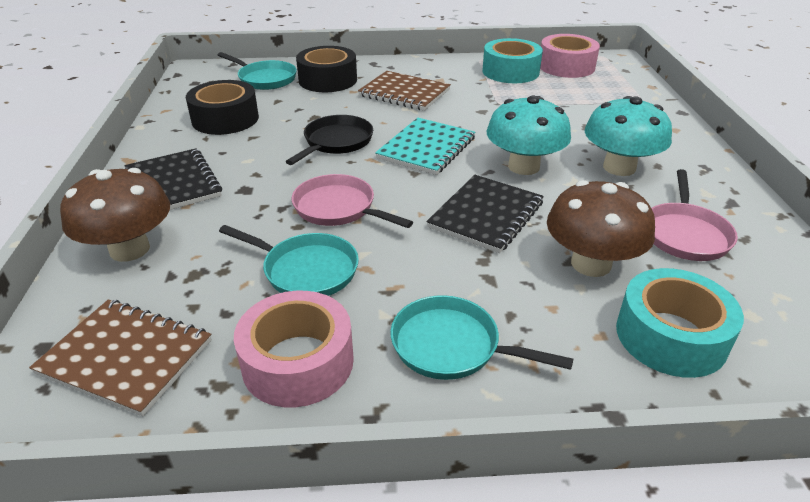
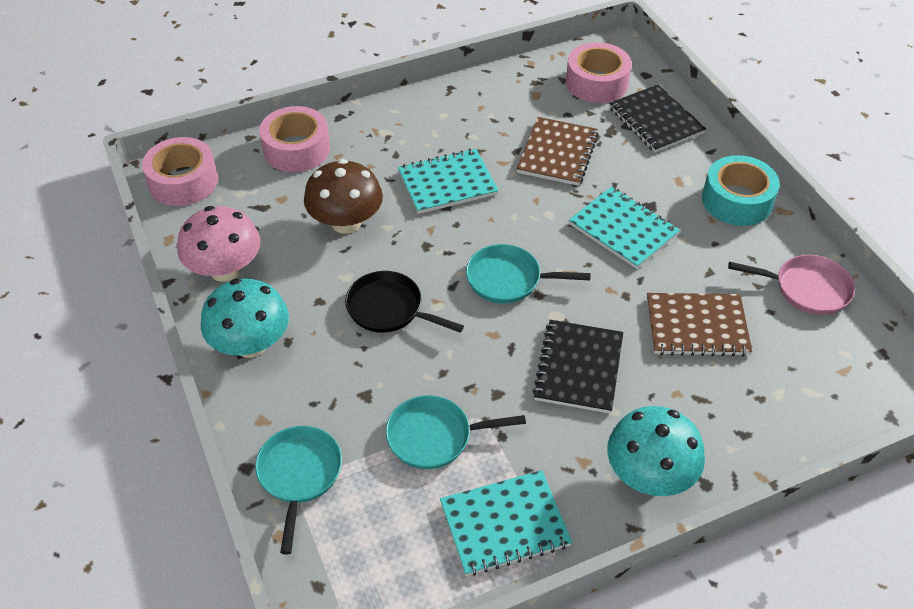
black tape: [186,80,259,135] [296,46,357,92] = 2 -> none = 0
brown mushroom: [60,168,170,262] [547,180,655,277] = 2 -> [304,159,383,234] = 1
pink mushroom: none = 0 -> [177,206,260,282] = 1
pink pan: [292,174,413,228] [652,169,738,261] = 2 -> [728,255,855,315] = 1
pink tape: [234,291,354,408] [540,34,600,78] = 2 -> [142,137,218,206] [259,106,330,172] [566,42,632,103] = 3
turquoise notebook: [375,118,475,175] = 1 -> [398,149,499,214] [440,470,572,576] [569,187,680,269] = 3
turquoise tape: [482,38,543,83] [616,268,744,378] = 2 -> [702,155,780,226] = 1

